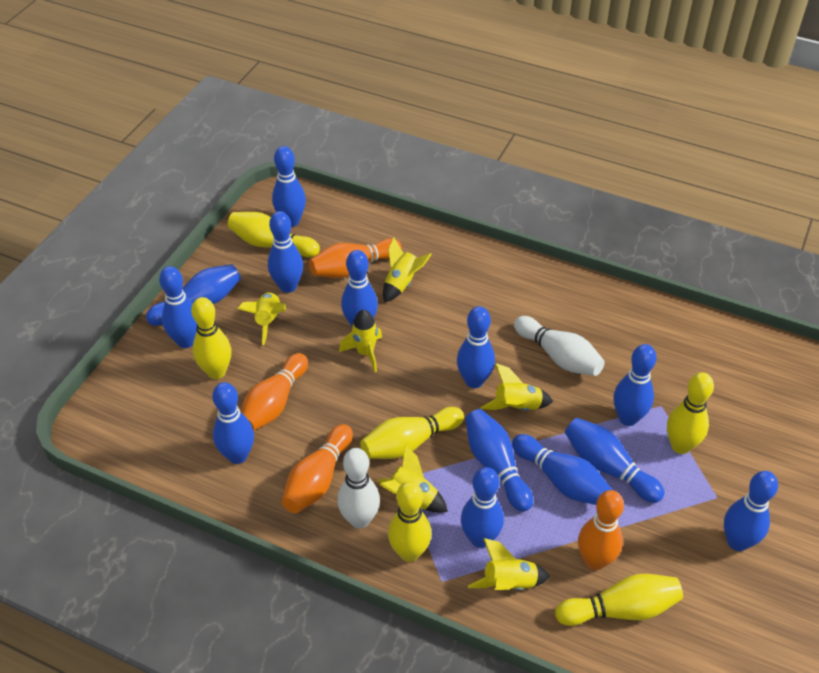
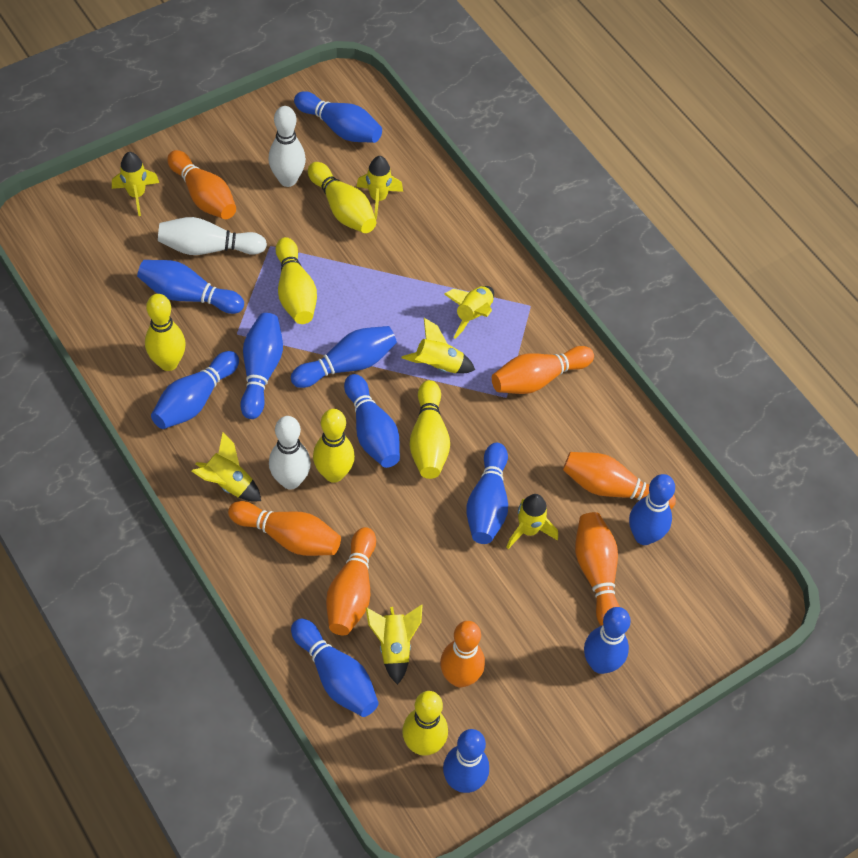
blue bowling pin: [146,264,241,326] [159,266,197,348] [212,382,254,464] [268,211,303,293] [272,146,306,227] [341,250,378,327] [457,306,495,388] [461,467,504,548] [465,409,533,512] [512,434,612,505] [565,418,665,503] [613,344,657,426] [724,471,778,551] = 13 -> [137,260,244,314] [151,351,239,429] [240,313,283,419] [291,326,397,388] [291,619,379,717] [294,91,382,143] [344,374,400,468] [443,729,489,793] [466,443,508,544] [584,607,631,674] [629,474,675,545] = 11
orange bowling pin: [241,353,308,431] [282,424,353,513] [309,238,402,278] [578,490,624,570] = 4 -> [167,150,236,219] [228,501,341,556] [326,527,376,635] [440,621,485,687] [492,346,594,394] [563,452,676,509] [575,512,620,626] = 7
white bowling pin: [337,448,380,529] [514,316,605,376] = 2 -> [158,217,267,255] [268,106,306,187] [269,416,311,490] = 3
yellow rocket: [238,292,286,345] [339,309,382,372] [378,445,448,513] [383,237,432,303] [468,538,550,590] [481,363,553,411] = 6 -> [112,152,159,216] [192,432,261,502] [356,156,403,220] [366,604,423,685] [402,318,475,374] [444,286,494,339] [506,494,558,549] = 7

